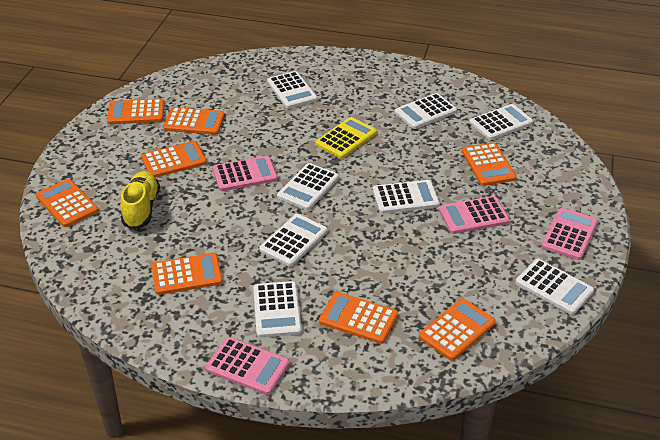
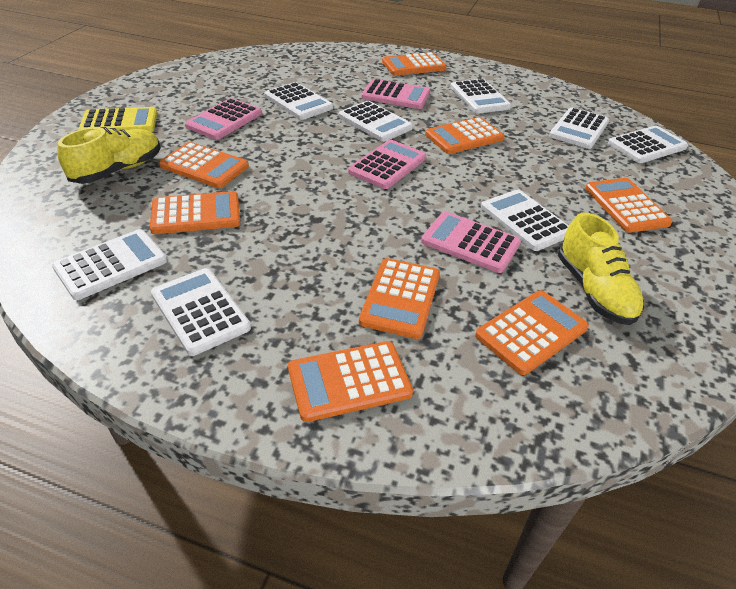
yellow shoe: [120,171,160,229] = 1 -> [58,127,161,184] [558,213,644,325] = 2

